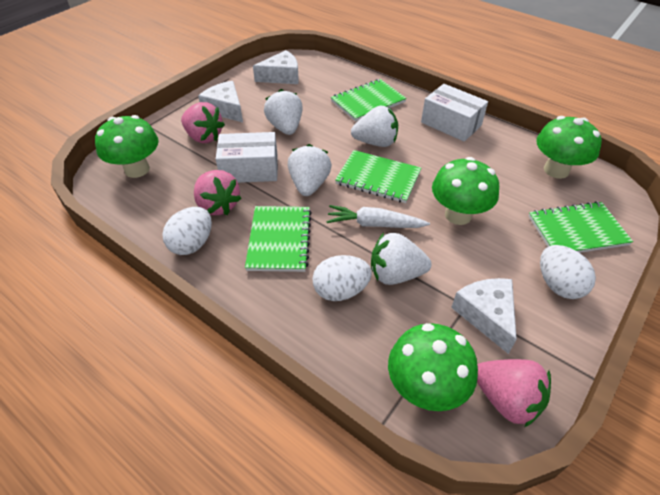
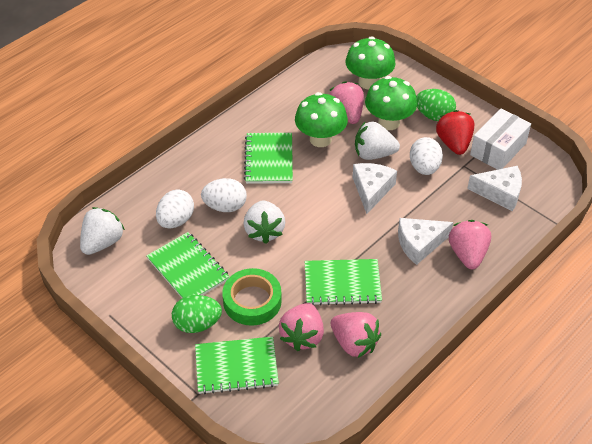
green egg: none = 0 -> [172,295,222,333] [416,89,456,121] = 2
green mushroom: [95,115,159,178] [388,323,478,411] [432,157,499,225] [536,116,602,179] = 4 -> [295,92,348,147] [345,36,396,89] [365,76,417,130] = 3
green tape: none = 0 -> [222,268,282,326] = 1
pink strawberry: [181,102,225,143] [194,170,241,215] [477,359,551,427] = 3 -> [279,303,324,351] [329,81,364,124] [331,312,381,358] [449,220,491,269] = 4
red strawberry: none = 0 -> [436,110,475,155] = 1
white box: [216,132,278,183] [421,84,488,142] = 2 -> [470,108,531,170] = 1
white carrot: [326,205,430,228] = 1 -> none = 0
white strawberry: [264,89,303,135] [288,144,332,196] [351,106,398,147] [371,233,431,285] = 4 -> [80,207,125,255] [244,201,285,244] [355,122,400,160] = 3

